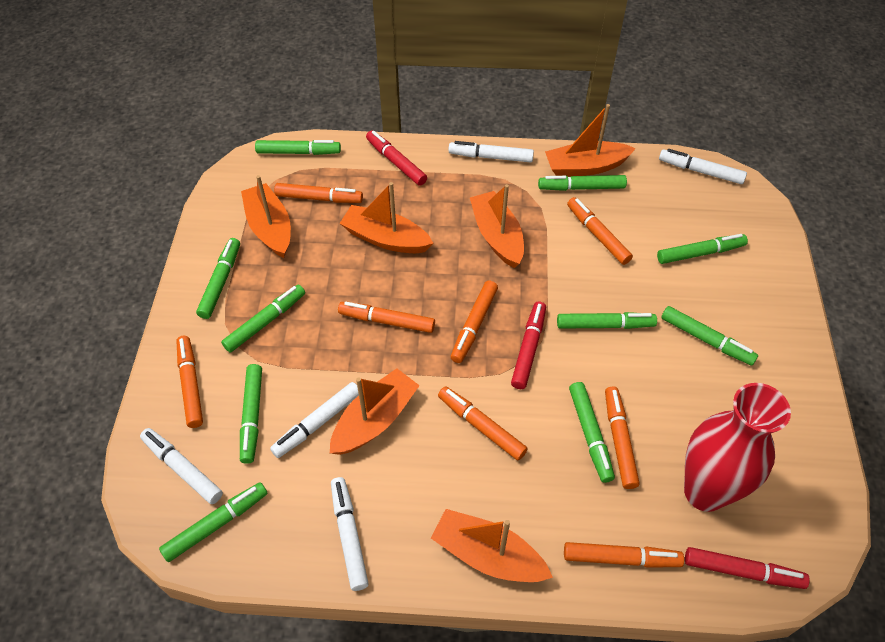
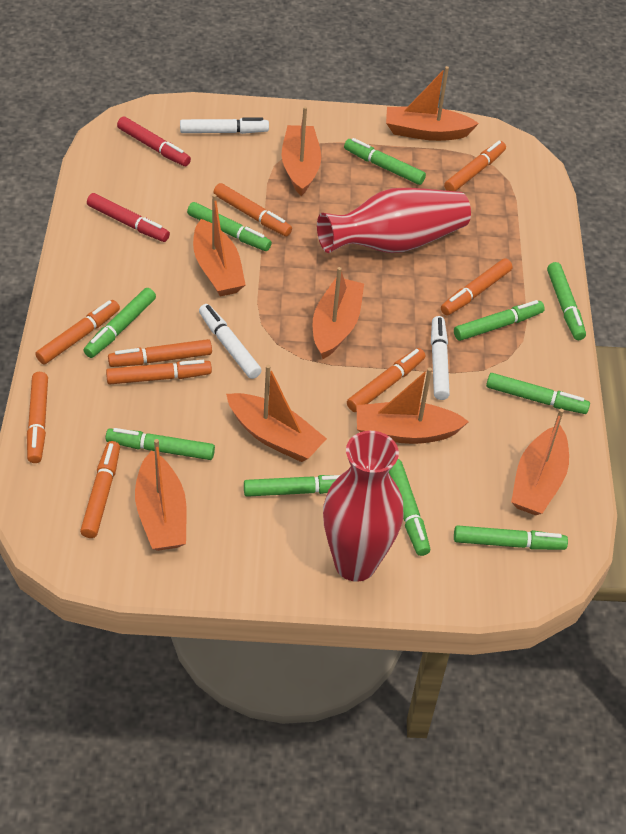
orange boat: [241,175,291,258] [330,368,420,455] [340,182,434,253] [431,509,553,582] [470,184,524,268] [545,104,636,176] = 6 -> [135,439,187,551] [193,194,246,297] [226,365,327,462] [282,107,321,196] [313,267,364,359] [357,367,469,444] [386,66,479,141] [511,409,569,515] = 8
orange marker: [176,336,203,428] [274,183,363,203] [338,302,435,333] [438,386,528,460] [451,280,498,363] [564,542,684,567] [567,197,633,265] [605,386,640,489] = 8 -> [27,372,48,463] [35,300,120,364] [80,441,120,538] [106,360,212,385] [108,339,212,367] [214,183,292,236] [347,348,425,412] [441,258,512,316] [444,141,506,191] = 9
red marker: [366,130,427,186] [511,301,546,389] [685,547,810,589] = 3 -> [87,193,170,242] [117,117,191,166] = 2
red vase: [684,383,791,512] = 1 -> [317,188,471,253] [323,431,403,582] = 2
white marker: [140,428,223,504] [270,382,359,458] [331,477,369,591] [448,141,534,163] [659,149,747,184] = 5 -> [180,117,269,134] [199,304,262,379] [431,316,450,400] = 3

